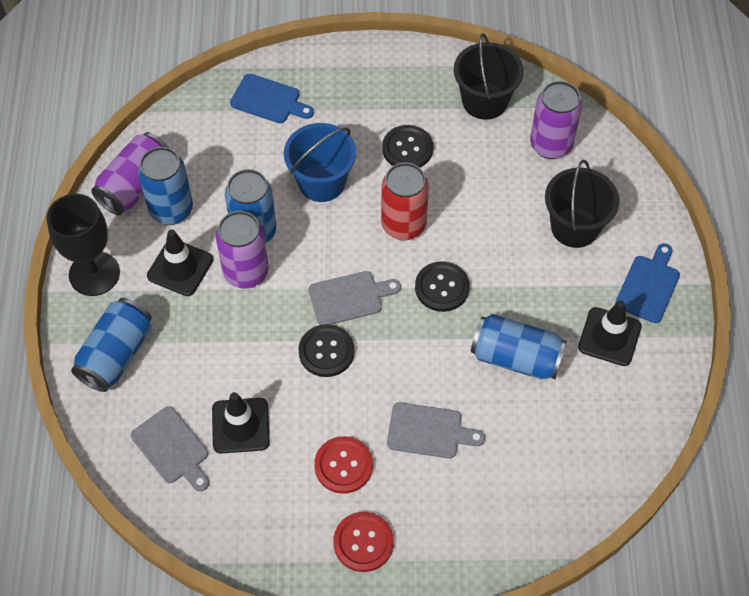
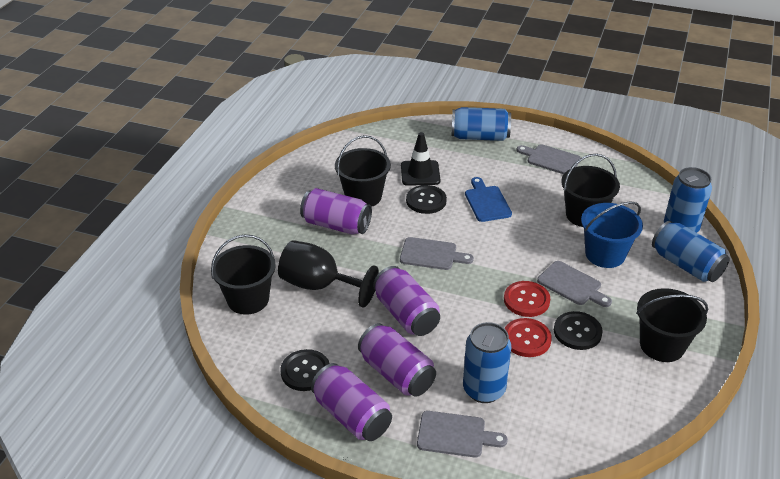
black bucket: [454,33,524,120] [545,160,620,248] = 2 -> [211,234,276,315] [335,135,391,207] [562,154,620,227] [636,288,708,362] = 4
black traffic cone: [147,230,213,296] [212,392,270,454] [578,301,641,366] = 3 -> [401,132,440,186] = 1
blue cutting board: [230,74,314,123] [615,243,680,323] = 2 -> [465,177,512,222] = 1
grey cutting board: [131,407,209,492] [309,271,401,325] [387,402,485,458] = 3 -> [400,237,474,270] [417,411,508,458] [517,144,581,174] [537,261,612,307] = 4
purple can: [91,132,169,215] [216,211,269,289] [530,81,582,159] = 3 -> [300,188,372,235] [311,363,392,441] [358,323,436,397] [373,266,440,336] = 4
red can: [381,162,429,240] = 1 -> none = 0

